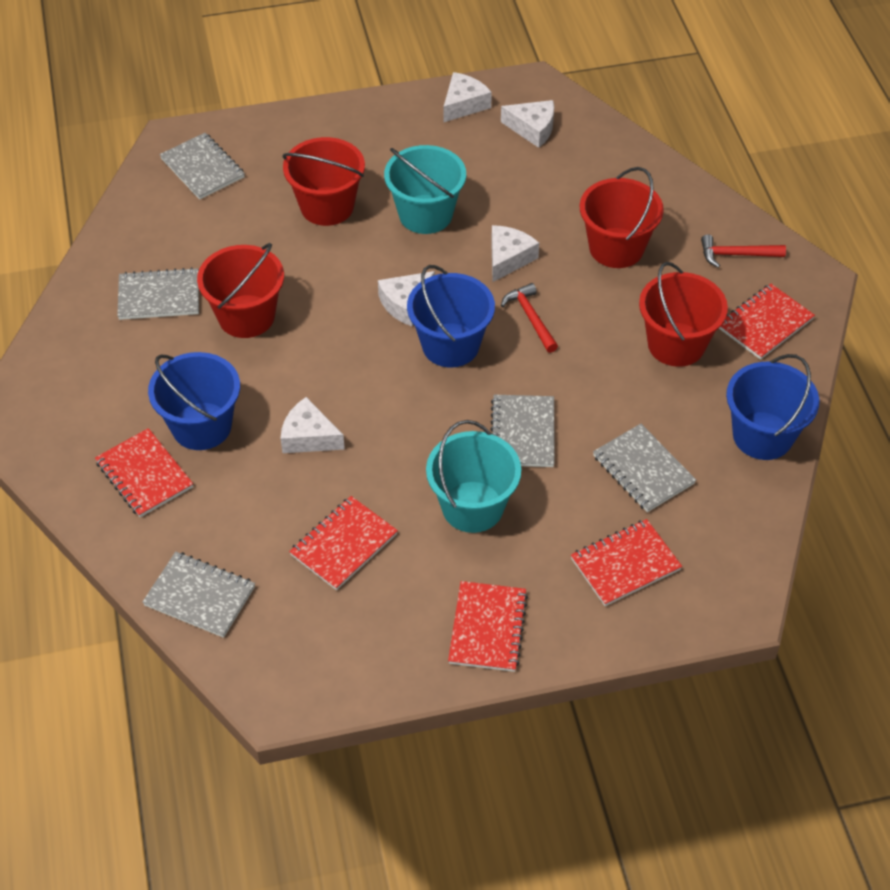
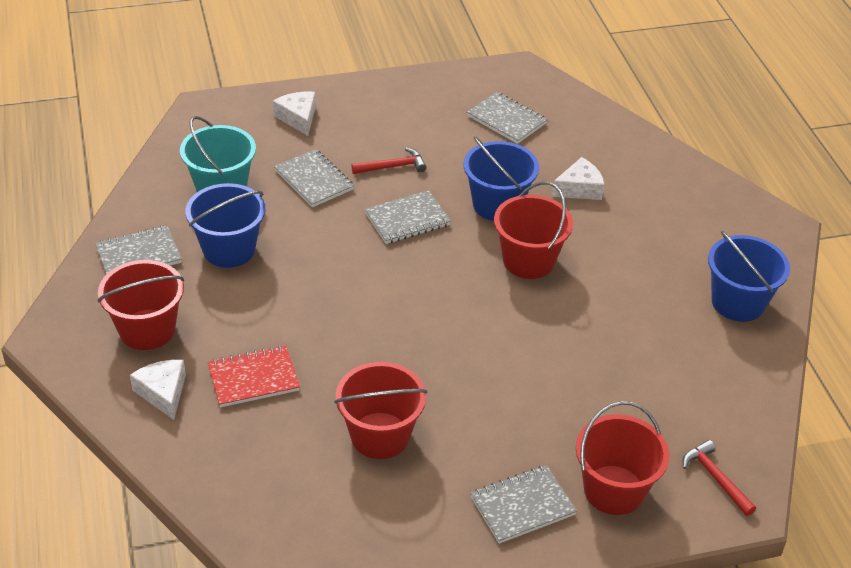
red notebook: [95,428,193,517] [289,496,398,590] [448,581,528,672] [571,519,682,606] [719,284,815,360] = 5 -> [208,345,300,407] = 1
turquoise bucket: [384,145,466,234] [426,420,521,533] = 2 -> [180,116,256,192] = 1
white cheese: [281,397,345,453] [378,271,435,326] [444,72,492,122] [491,225,539,282] [501,100,554,148] = 5 -> [130,360,186,420] [273,91,316,136] [551,157,604,200] = 3

